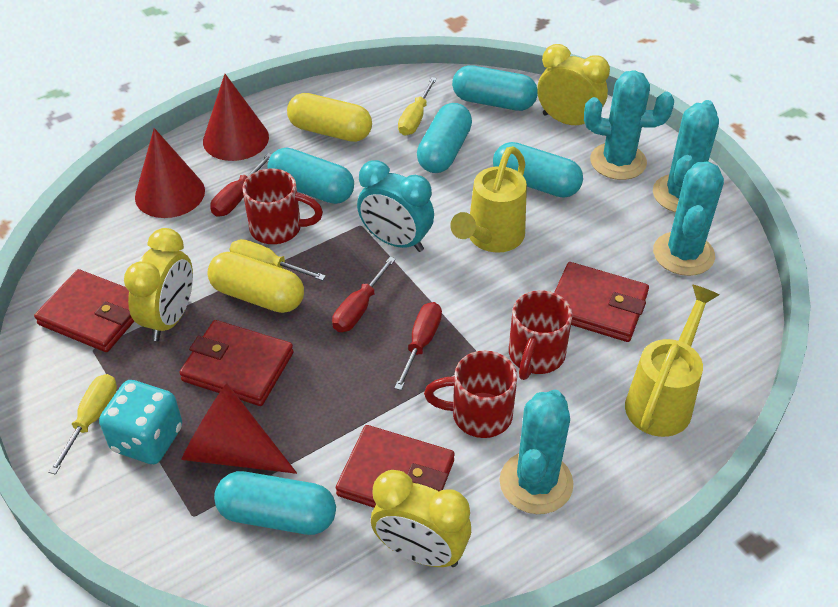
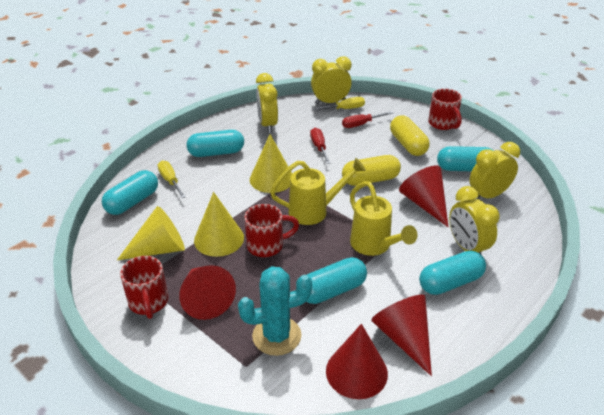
red cone: [135,128,205,218] [181,383,297,474] [203,74,269,161] = 3 -> [179,265,236,320] [326,324,388,399] [371,294,432,376] [399,166,448,227] = 4
red screwdriver: [210,153,272,217] [332,257,396,332] [394,302,442,390] = 3 -> [310,128,331,164] [342,111,393,128] = 2
red wallet: [34,269,134,352] [179,320,294,406] [336,425,455,508] [554,262,649,342] = 4 -> none = 0
turquoise cactus: [500,389,573,514] [584,70,674,180] [653,100,719,212] [653,161,724,276] = 4 -> [238,266,312,356] = 1
turquoise clock: [357,160,434,252] = 1 -> none = 0
turquoise dice: [99,380,182,464] = 1 -> none = 0
yellow clock: [124,228,193,341] [371,470,471,567] [537,44,610,125] = 3 -> [256,73,278,133] [311,56,352,105] [449,186,500,255] [469,142,520,199] = 4
yellow cone: none = 0 -> [117,206,185,260] [194,192,244,257] [250,134,292,193] = 3
yellow screwdriver: [49,374,117,475] [230,239,326,281] [398,77,437,136] = 3 -> [158,160,186,198] [313,97,365,111] = 2

